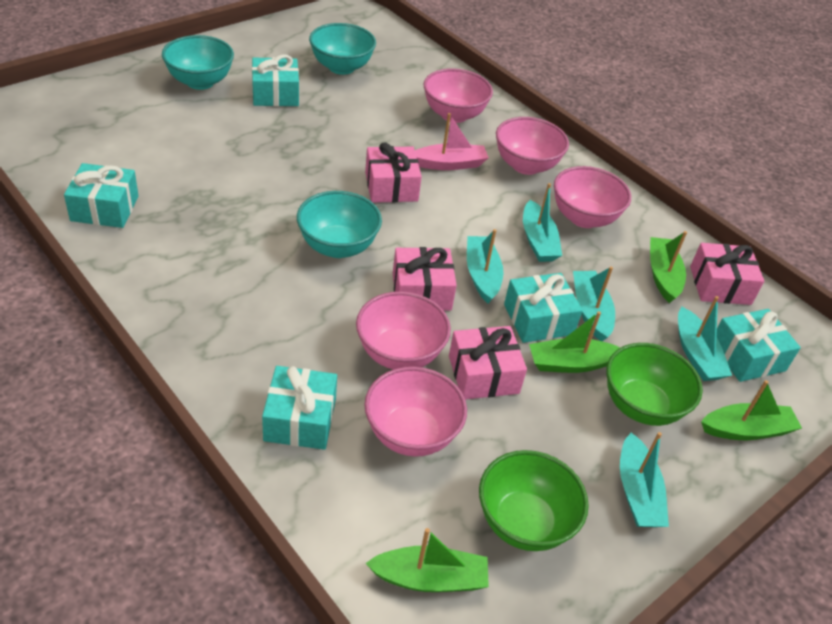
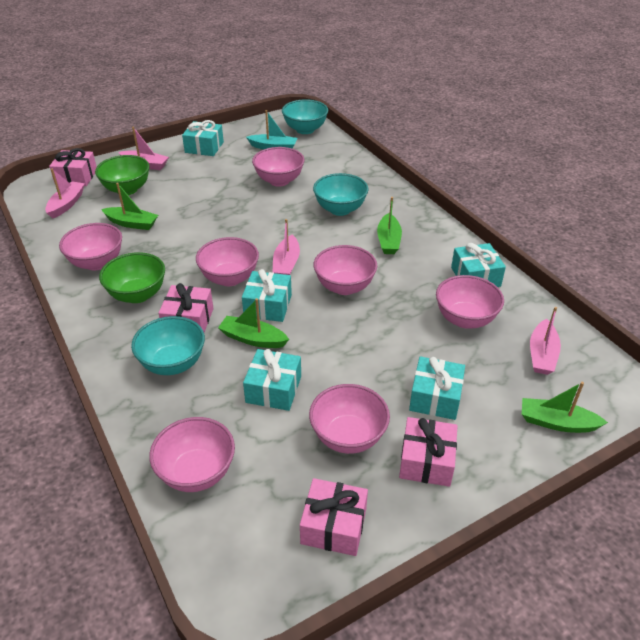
pink boat: [415,113,489,170] = 1 -> [45,169,85,219] [119,127,169,170] [273,219,300,275] [530,307,561,375] = 4
pink bowl: [356,292,451,370] [364,367,467,457] [424,68,493,123] [496,117,569,175] [554,166,631,228] = 5 -> [59,223,122,270] [149,417,235,492] [196,237,259,286] [252,147,304,187] [309,384,390,454] [314,245,377,295] [436,275,504,329] = 7
turquoise boat: [467,229,503,303] [523,183,562,262] [573,266,615,341] [620,432,669,527] [678,296,732,381] = 5 -> [246,110,297,149] = 1

